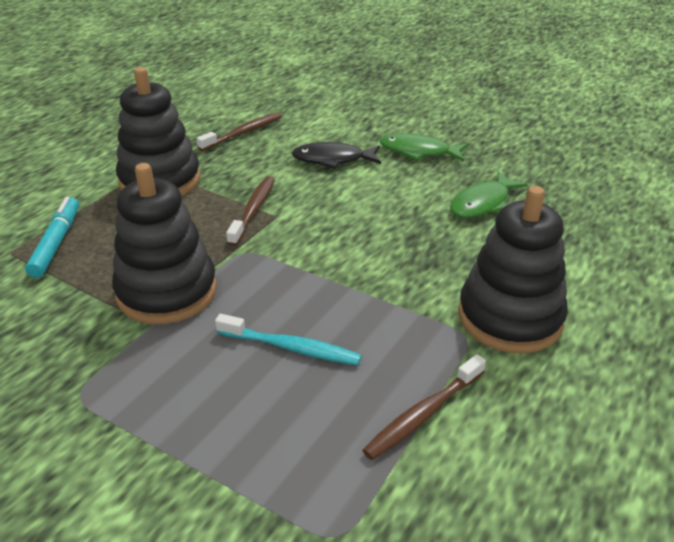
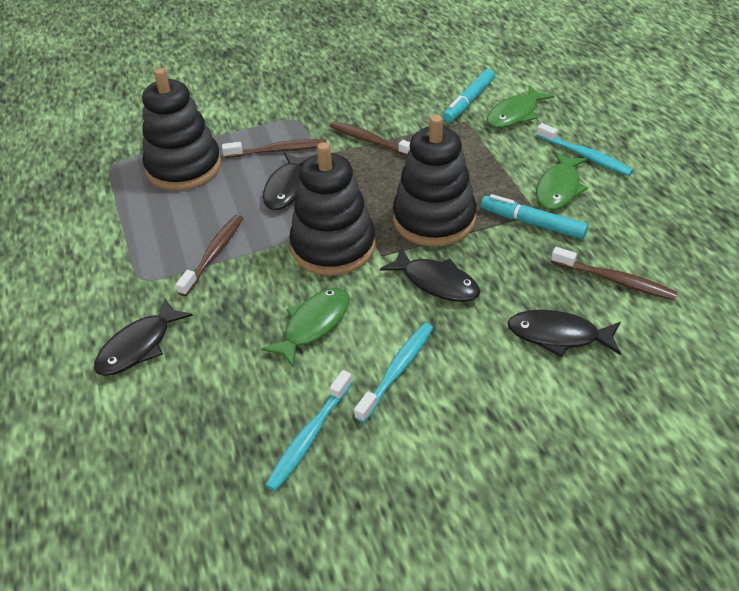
black fish: [292,142,381,169] = 1 -> [94,299,193,376] [263,152,311,210] [380,247,480,302] [507,309,621,357] = 4
brown toothbrush: [197,113,282,151] [226,176,275,246] [362,354,486,460] = 3 -> [176,215,243,296] [222,139,327,158] [330,121,410,157] [551,247,678,300] = 4
green fish: [379,133,468,162] [450,171,528,218] = 2 -> [261,288,350,368] [487,85,554,128] [536,152,588,210] = 3
turquoise marker: [25,197,79,278] = 1 -> [443,69,495,123] [481,194,588,239] = 2
turquoise toothbrush: [215,314,362,365] = 1 -> [265,370,352,491] [354,323,433,423] [536,123,633,176] = 3

